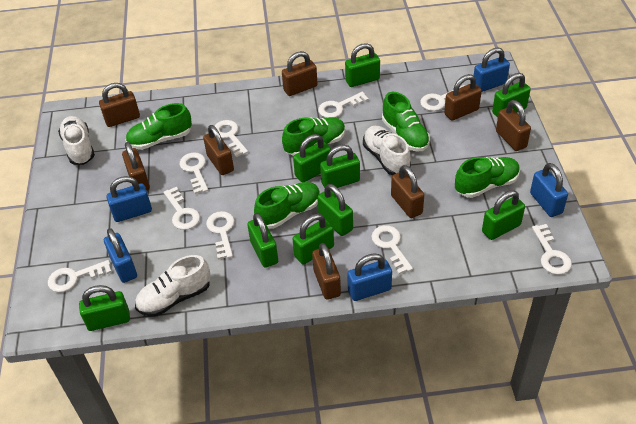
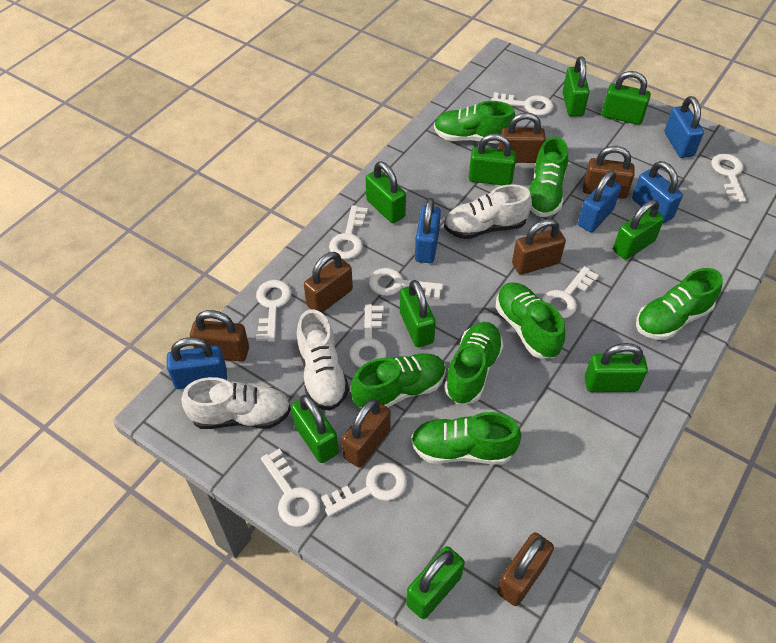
brown padlock: [99,83,140,127] [122,142,150,191] [203,125,234,175] [282,51,317,96] [312,243,341,300] [391,165,424,218] [444,74,482,121] [496,100,531,151] = 8 -> [190,310,249,362] [304,252,353,313] [342,399,391,468] [497,532,554,606] [499,112,546,163] [512,219,566,275] [583,146,635,199] = 7
green shoe: [125,103,192,150] [254,182,320,229] [282,117,346,156] [382,92,430,152] [455,157,520,198] = 5 -> [350,353,446,408] [411,412,521,465] [434,101,516,144] [444,322,504,404] [496,282,565,358] [529,137,568,217] [636,268,723,340] = 7

